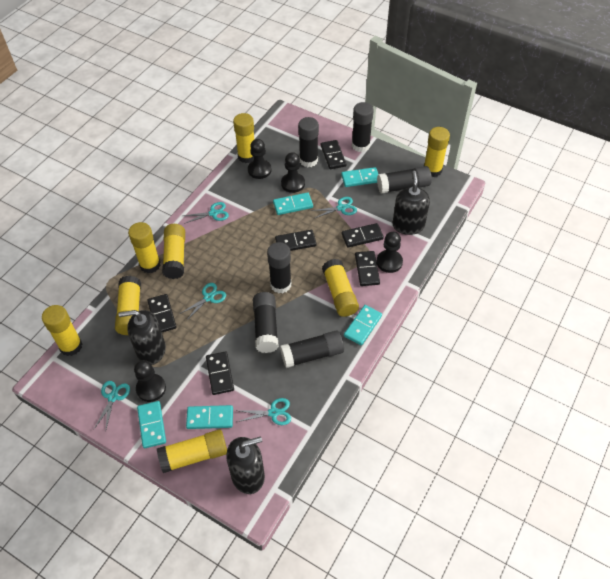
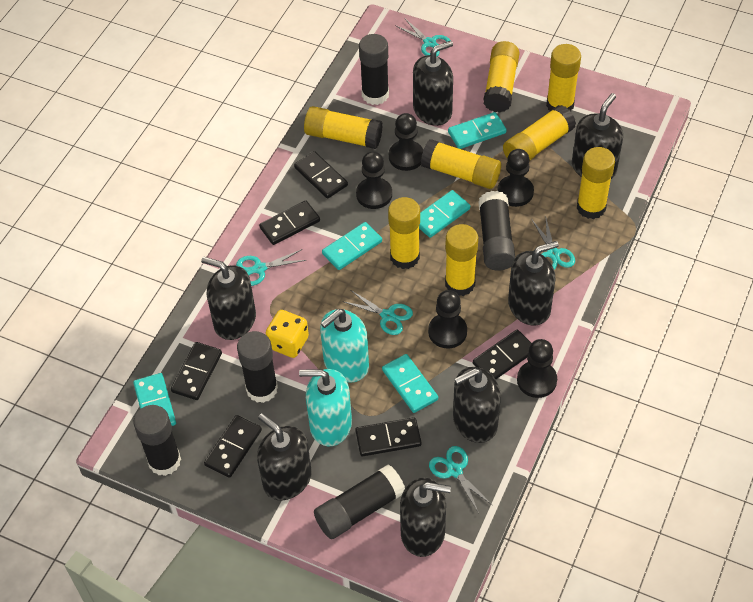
black glue stick: [253,292,279,353] [267,242,291,293] [280,330,344,368] [298,117,319,167] [352,102,374,152] [377,166,432,194] = 6 -> [134,405,181,476] [237,331,278,403] [314,464,405,539] [359,34,389,105] [478,191,515,271] = 5
black pawn: [134,360,166,402] [248,139,271,179] [281,152,305,193] [376,232,403,273] = 4 -> [356,151,392,209] [389,113,423,171] [428,290,467,349] [497,149,534,207] [517,339,557,398] = 5
black soap dispenser: [119,310,166,365] [226,436,265,494] [392,171,430,235] = 3 -> [201,257,256,340] [257,413,312,500] [400,477,451,557] [413,41,453,126] [453,367,501,443] [508,241,559,326] [572,93,623,179] = 7
turquoise soap dispenser: none = 0 -> [299,369,352,446] [320,309,369,383] = 2
yellow dice: none = 0 -> [266,310,309,358] = 1

